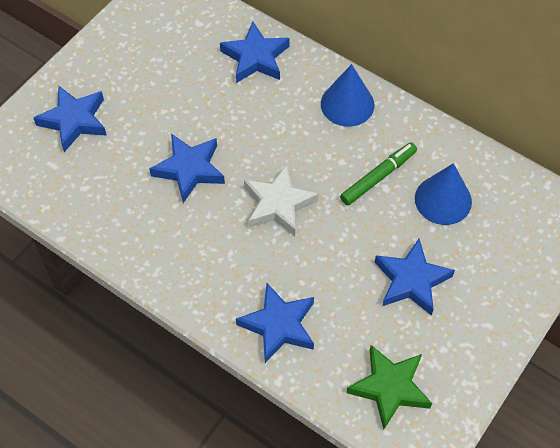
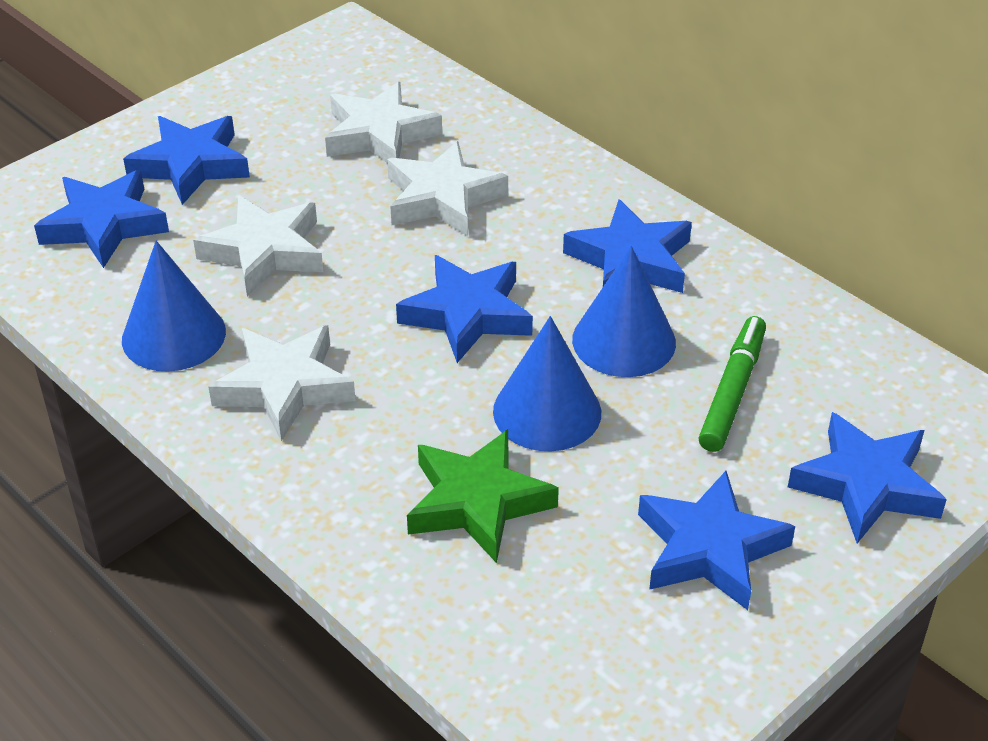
blue cone: [321,64,374,127] [415,163,472,225] = 2 -> [122,241,226,372] [493,316,601,452] [572,246,676,377] = 3
blue star: [34,85,107,152] [149,134,225,203] [220,22,290,83] [236,283,314,363] [375,239,455,316] = 5 -> [34,170,169,268] [123,116,250,205] [396,255,533,363] [563,199,692,293] [638,471,795,610] [788,412,947,543] = 6
white star: [244,164,319,236] = 1 -> [193,195,323,296] [209,325,356,441] [325,82,442,163] [387,141,508,236] = 4

